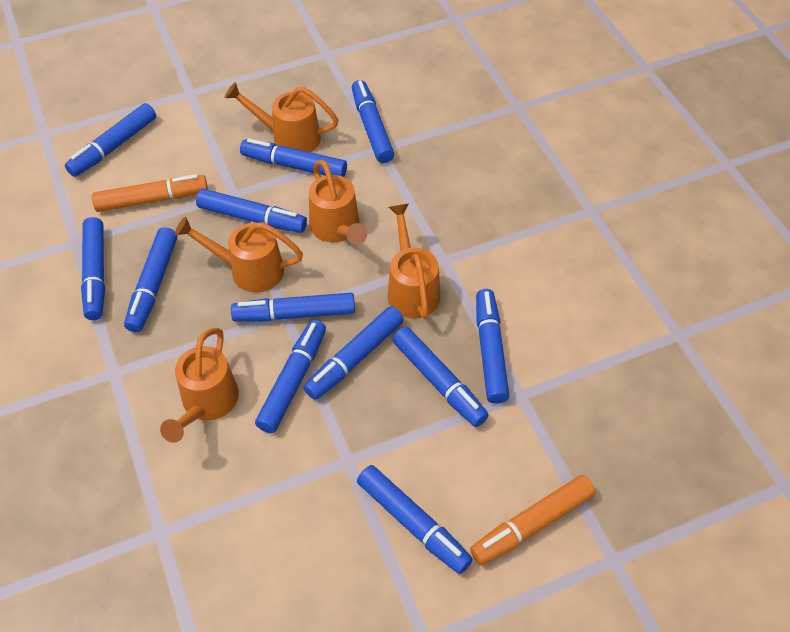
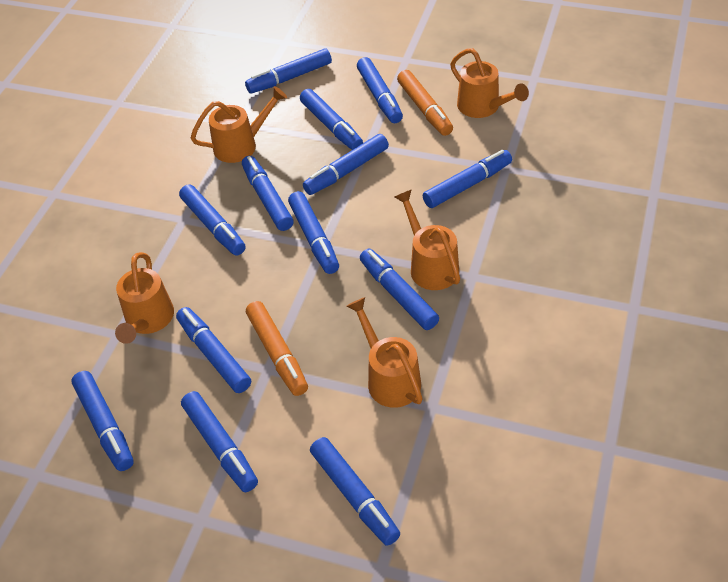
blue marker: [65,103,156,177] [81,217,105,320] [124,227,177,332] [196,189,307,233] [231,293,355,321] [240,138,347,177] [255,320,326,433] [304,306,404,400] [352,80,394,163] [357,465,473,574] [392,327,489,427] [476,289,509,404] = 12 -> [72,371,134,471] [176,307,251,393] [179,184,246,256] [181,391,258,492] [242,156,294,231] [245,49,332,93] [288,191,339,274] [300,89,363,150] [303,134,389,195] [310,437,400,546] [357,57,403,124] [360,249,439,330] [423,150,512,208] = 13

